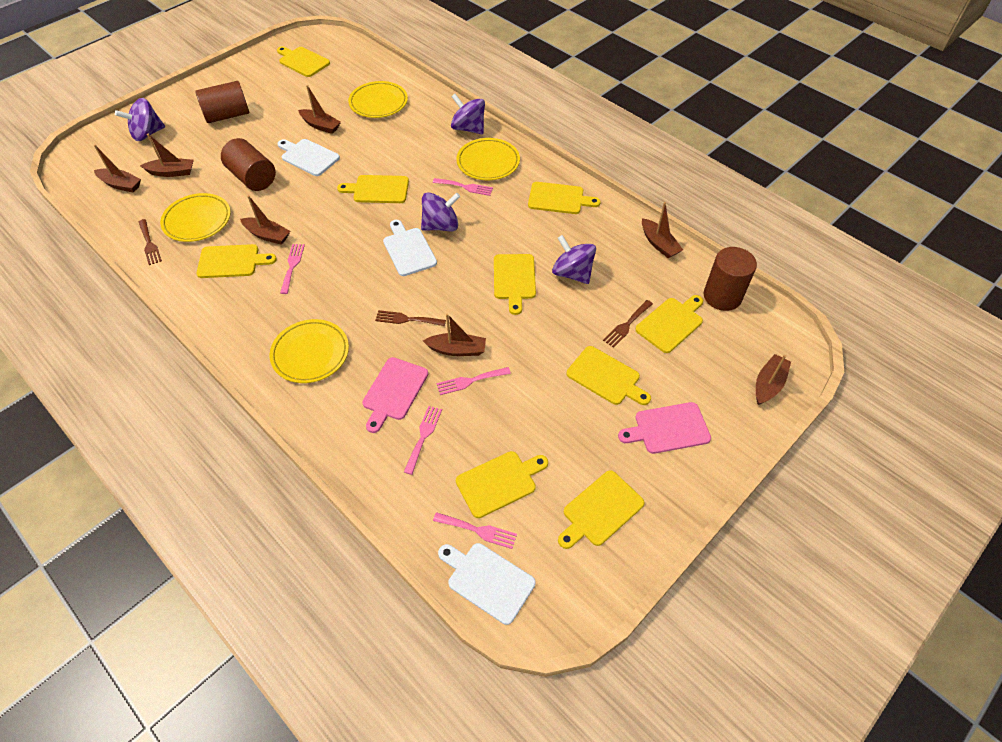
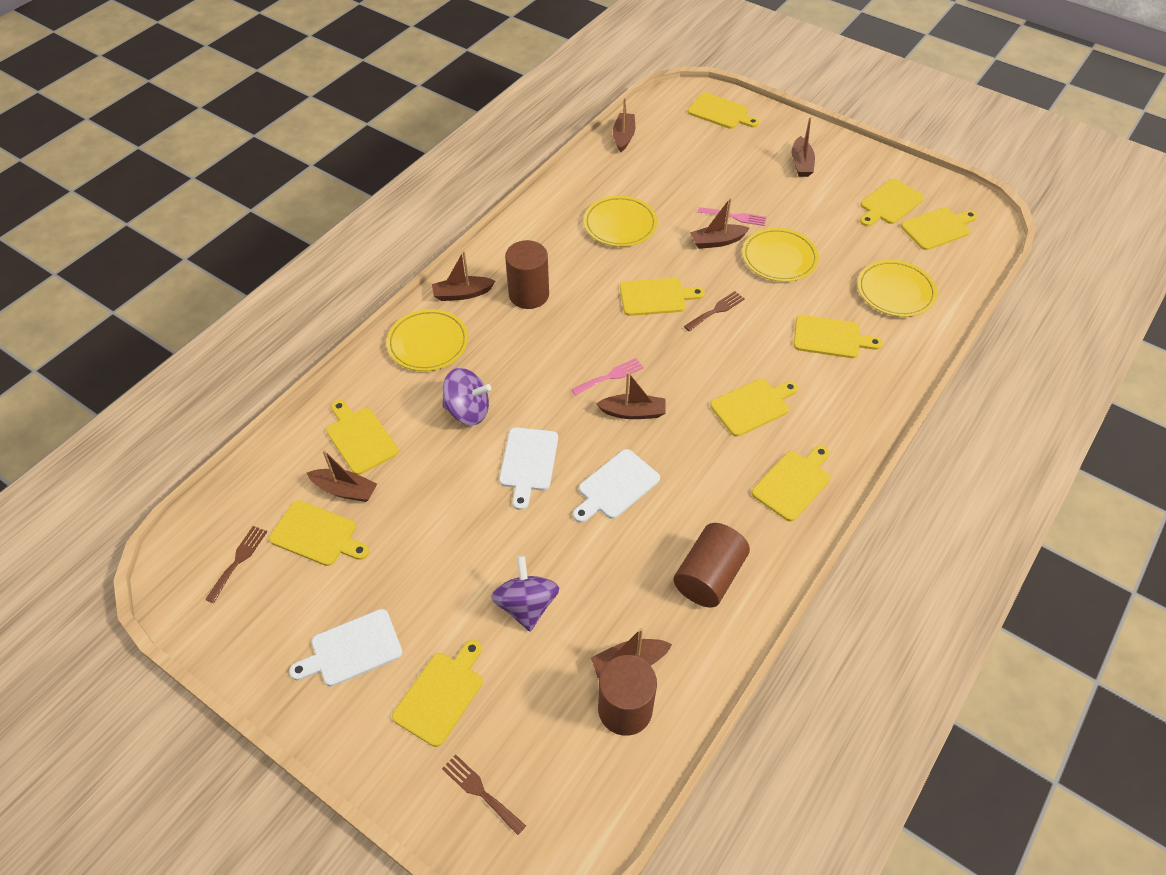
pink cutting board: [362,357,428,433] [618,402,711,454] = 2 -> none = 0
pink fork: [280,244,305,294] [404,406,442,475] [433,178,493,196] [433,512,517,549] [436,367,511,395] = 5 -> [571,358,644,396] [698,207,766,226] = 2
purple spinning top: [115,98,165,141] [421,193,460,231] [451,94,485,134] [552,235,596,284] = 4 -> [442,368,491,425] [491,556,559,631] = 2
yellow cutting board: [196,244,277,278] [277,46,330,77] [337,175,409,203] [456,451,548,518] [494,254,536,315] [528,182,601,214] [558,470,645,549] [567,346,651,405] [635,295,703,353] = 9 -> [269,500,369,566] [326,400,399,475] [392,640,483,747] [620,278,705,316] [688,93,759,129] [710,379,798,437] [752,445,830,522] [793,315,883,358] [860,179,924,227] [901,207,978,250] = 10

